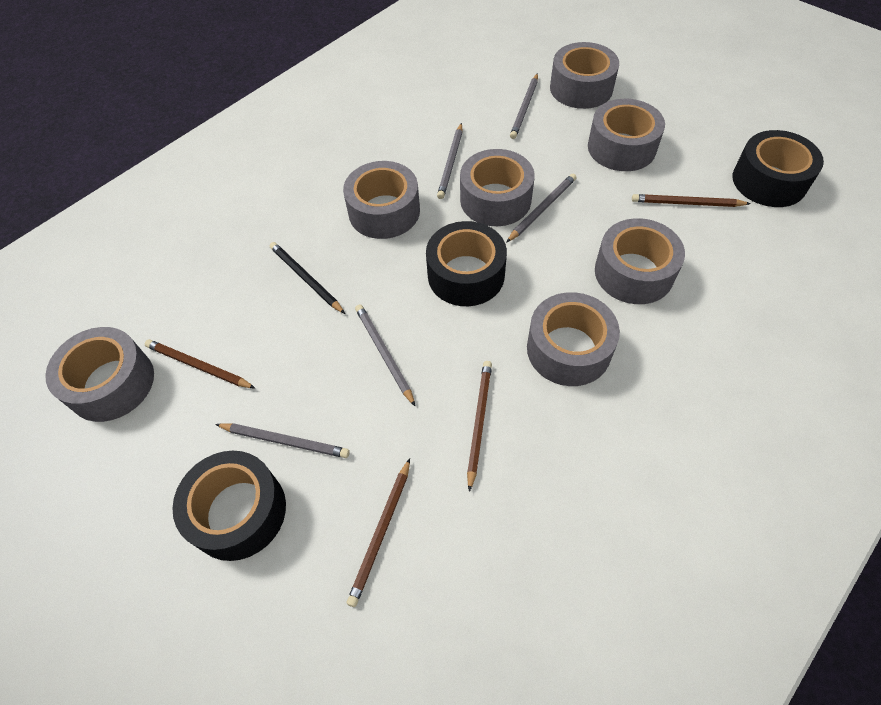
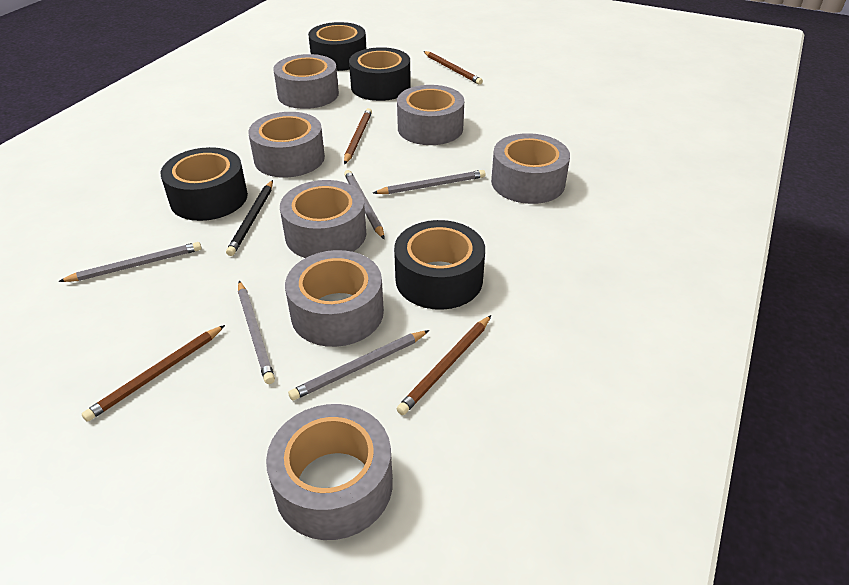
black tape: [172,451,286,561] [426,221,507,306] [733,130,824,207] = 3 -> [161,147,248,221] [308,22,366,71] [349,47,411,101] [394,220,485,310] = 4

